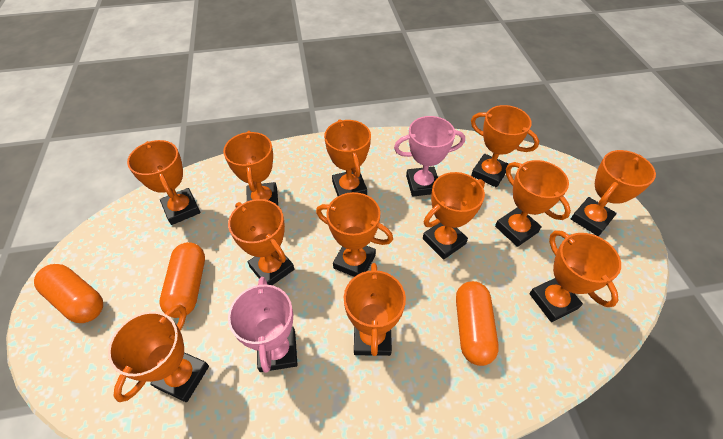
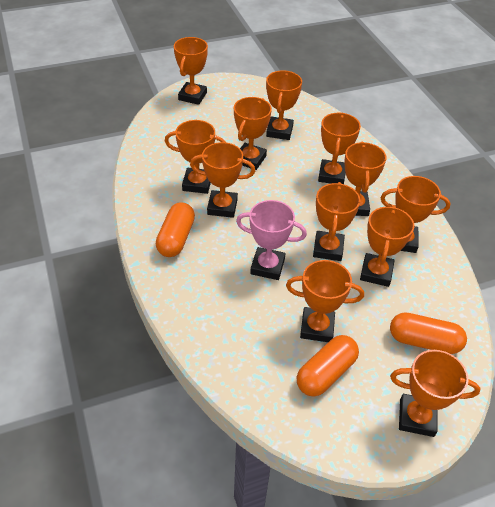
pink trophy: [228,277,297,373] [394,116,465,196] = 2 -> [236,200,307,280] = 1

